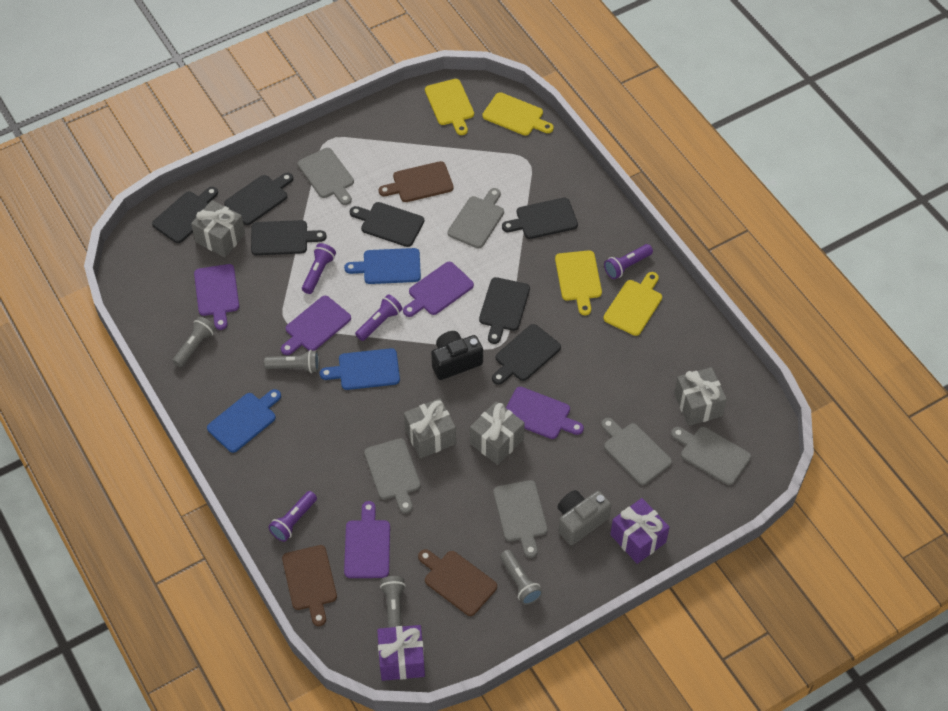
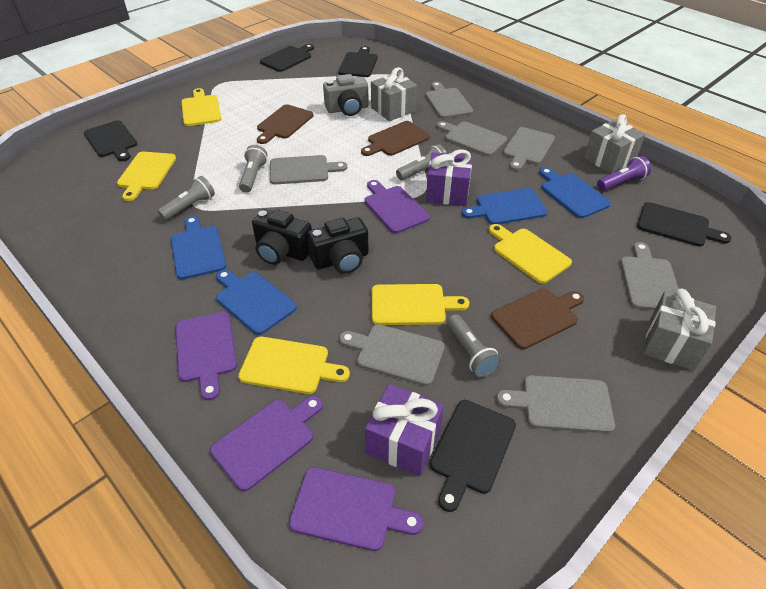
black camera: [431,331,483,380] = 1 -> [252,209,312,265] [307,217,369,274] = 2
black cutting board: [152,187,218,243] [224,172,293,225] [251,220,327,255] [350,202,424,247] [479,277,530,344] [492,324,561,385] [502,198,578,239] = 7 -> [84,120,137,161] [260,44,314,72] [338,46,377,77] [430,400,516,512] [637,202,732,247] = 5
blue cutting board: [207,389,281,453] [320,348,400,390] [344,248,421,284] = 3 -> [171,216,226,280] [216,269,297,335] [462,188,548,225] [539,167,611,218] = 4
grey cutting board: [298,148,354,205] [364,438,421,513] [448,188,504,248] [493,480,548,558] [601,418,672,485] [671,427,751,485] = 6 -> [270,155,347,185] [339,324,445,386] [425,82,473,118] [437,121,507,156] [496,375,615,433] [503,127,555,171] [620,242,679,310] = 7
grey gift: [191,200,245,257] [404,398,456,459] [470,401,525,465] [674,367,727,426] = 4 -> [371,67,417,121] [584,114,645,174] [643,289,716,371] = 3
purple cutting board: [194,264,239,330] [281,296,351,355] [344,501,390,578] [403,262,474,317] [506,387,584,439] = 5 -> [175,312,237,401] [210,396,323,491] [289,467,423,551] [364,180,430,233] = 4
purple flashlight: [268,491,317,542] [302,243,336,294] [355,294,403,341] [604,244,653,279] = 4 -> [597,156,651,191] = 1
yellow cutting board: [425,79,474,135] [482,92,554,136] [555,250,602,315] [603,272,662,336] = 4 -> [117,152,176,201] [181,88,221,126] [238,337,350,394] [372,284,469,325] [489,224,572,284] = 5

